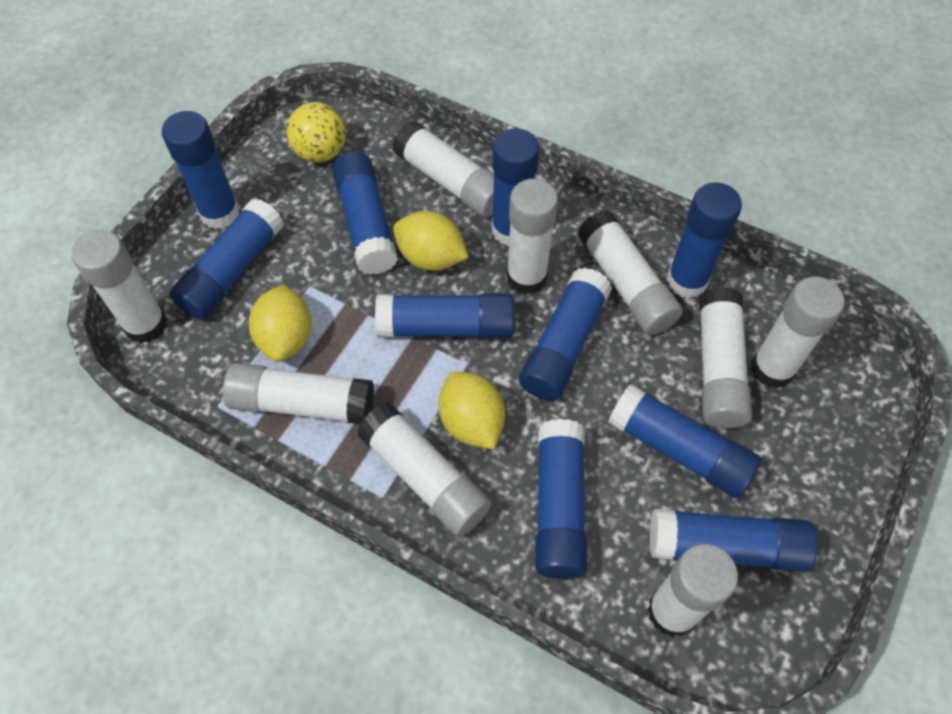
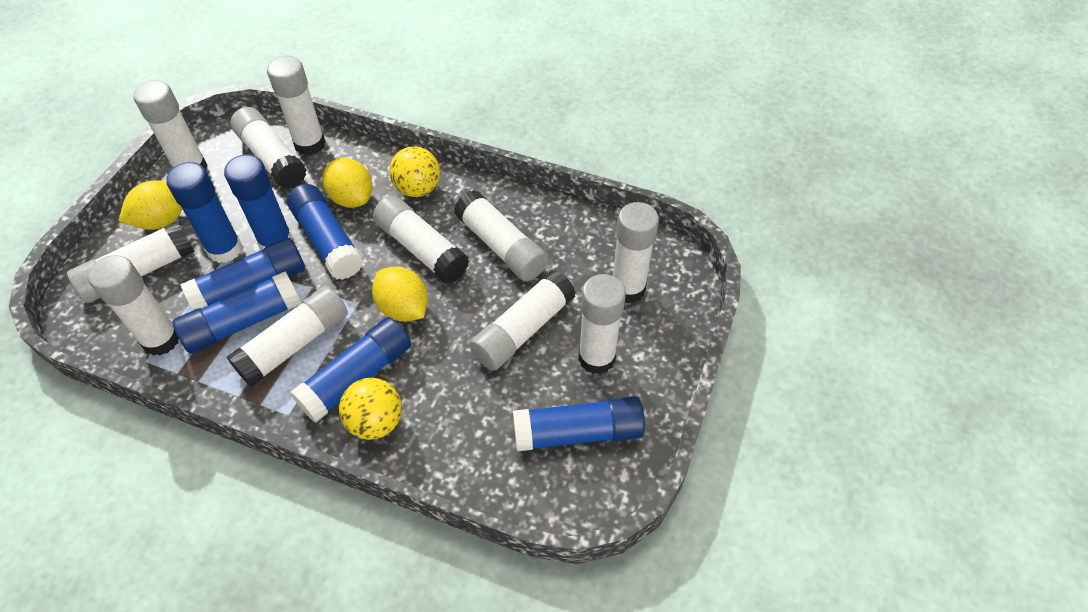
blue glue stick: [162,111,240,229] [170,198,284,320] [332,151,398,275] [375,293,514,338] [492,128,540,246] [519,267,612,401] [535,419,587,579] [608,384,761,498] [650,509,818,572] [667,182,742,299] = 10 -> [166,162,243,263] [173,271,301,354] [180,238,305,310] [224,155,293,250] [287,184,363,280] [290,317,411,423] [513,396,645,452] = 7
white glue stick: [72,229,167,343] [223,363,374,424] [357,402,491,537] [392,120,494,217] [506,179,558,295] [577,210,683,335] [647,544,738,637] [699,286,752,429] [751,277,845,388] = 9 -> [67,221,195,303] [88,255,179,355] [133,80,208,170] [227,286,348,387] [231,107,307,189] [267,56,326,155] [373,195,469,284] [454,190,548,281] [469,270,576,371] [578,274,626,374] [613,202,659,303] = 11
yellow ball: [286,102,346,163] = 1 -> [339,378,402,440] [389,146,440,197] = 2

